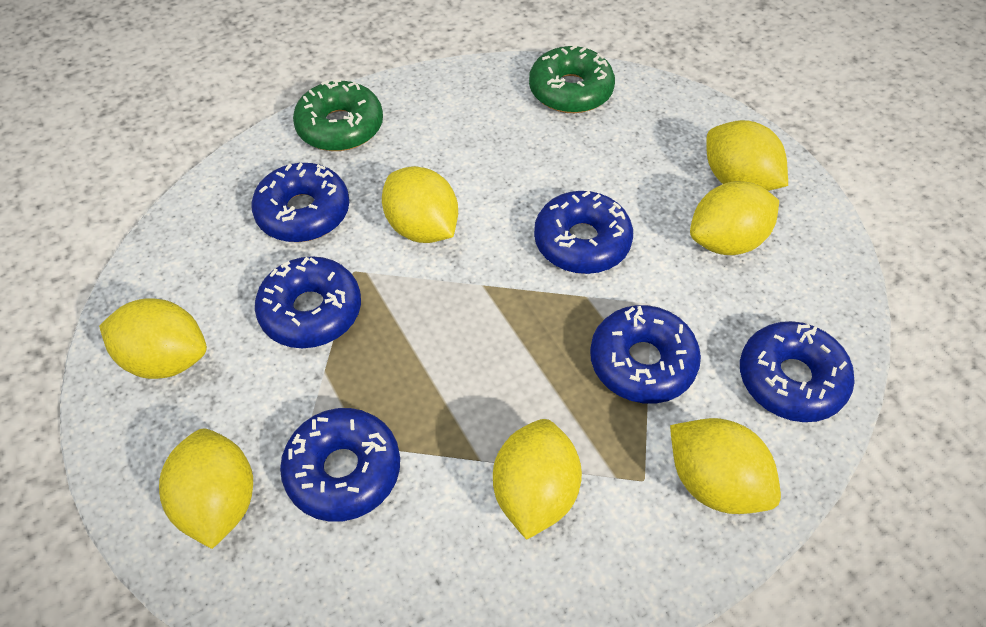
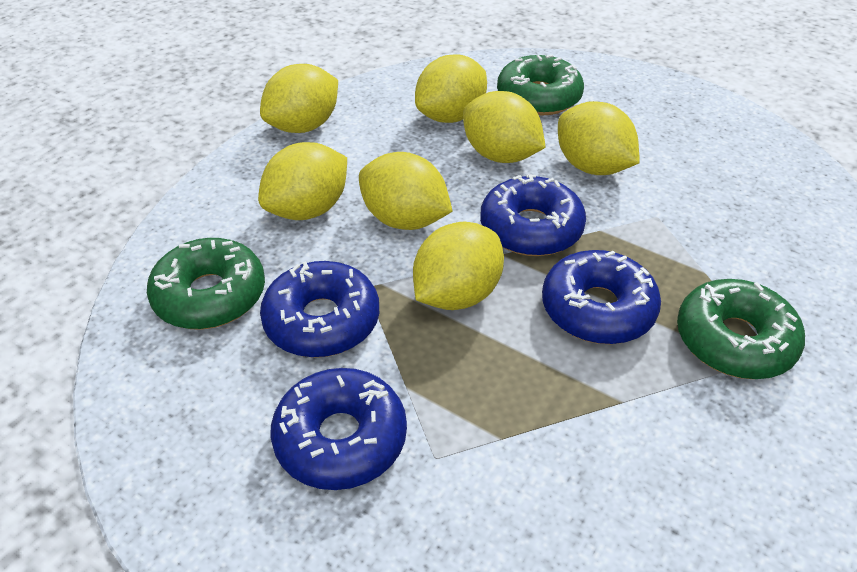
blue donut: [252,163,349,242] [255,256,361,348] [280,408,400,522] [534,191,633,274] [590,305,701,404] [740,321,855,422] = 6 -> [260,261,379,358] [271,368,407,490] [480,175,586,256] [542,250,661,344] = 4
green donut: [293,79,383,151] [529,45,615,113] = 2 -> [147,238,265,329] [497,55,584,115] [677,279,805,379] = 3

